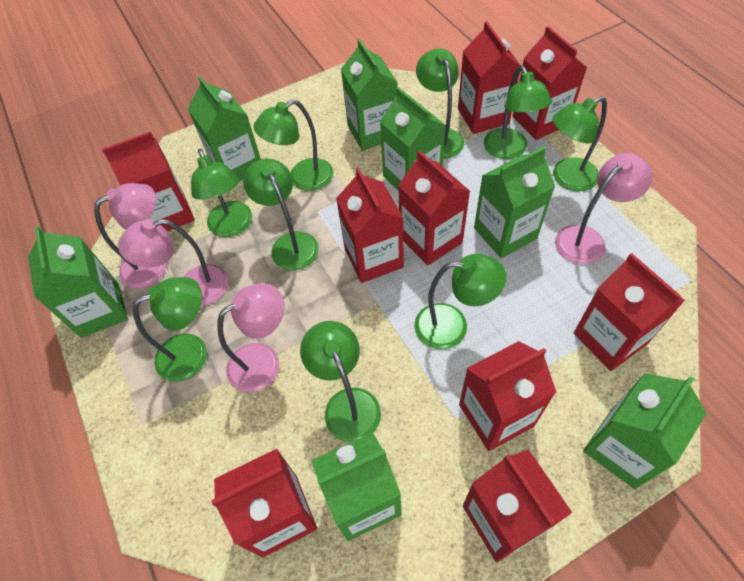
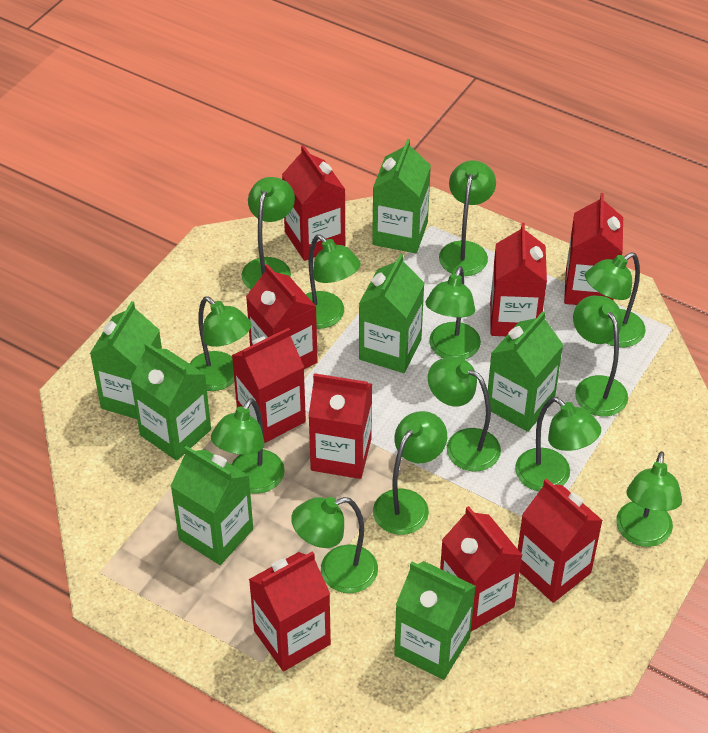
green lamp: [133,277,207,382] [191,149,252,237] [243,158,319,271] [253,99,334,191] [300,321,381,442] [414,254,507,350] [416,48,464,159] [484,66,552,159] [552,96,607,192] = 9 -> [190,296,252,391] [211,398,285,494] [241,177,295,289] [291,497,378,593] [306,234,361,329] [373,411,447,535] [425,266,481,360] [428,357,501,472] [439,160,496,276] [515,397,601,491] [573,295,628,417] [585,252,646,347] [616,451,682,547] = 13
pink lamp: [94,183,167,288] [118,219,228,306] [217,283,284,393] [555,153,653,264] = 4 -> none = 0

